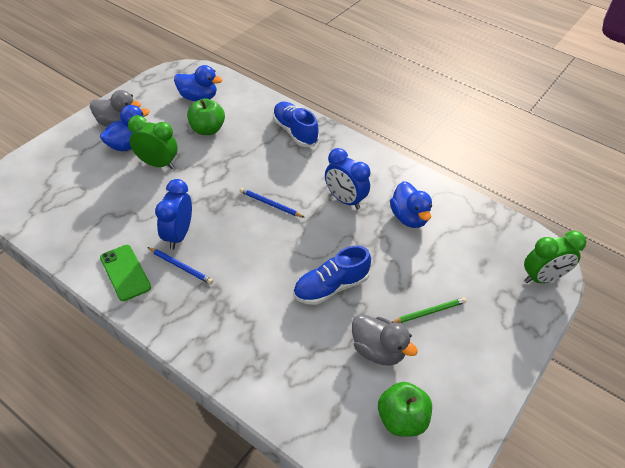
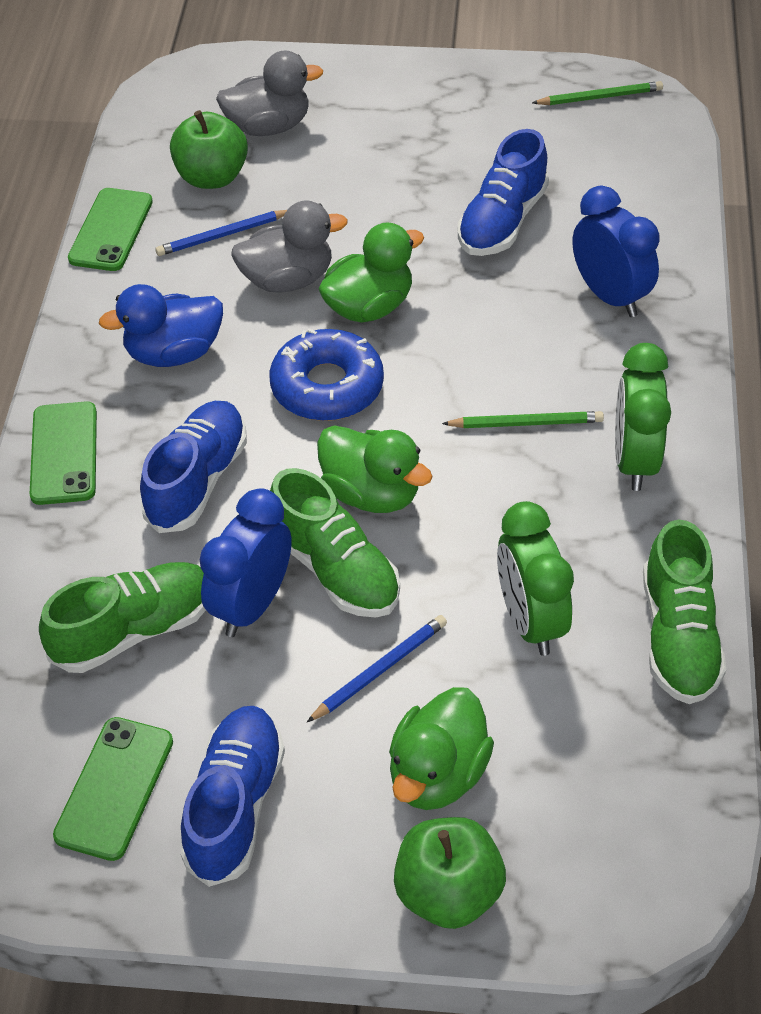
blue donut: none = 0 -> [269,328,384,421] = 1
blue duck: [100,105,150,151] [174,65,223,101] [390,181,432,228] = 3 -> [99,284,223,367] = 1
blue shoe: [273,102,319,147] [293,245,371,305] = 2 -> [140,401,247,533] [181,706,285,887] [458,129,549,256] = 3
green duck: none = 0 -> [317,425,433,513] [319,222,424,323] [389,687,494,810] = 3
green pencil: [392,297,467,323] = 1 -> [442,411,604,428] [532,81,663,105] = 2
green phone: [100,245,151,301] = 1 -> [30,401,97,505] [53,717,173,861] [68,188,153,271] = 3
green shoe: none = 0 -> [39,562,206,673] [270,468,400,618] [643,520,726,704] = 3

